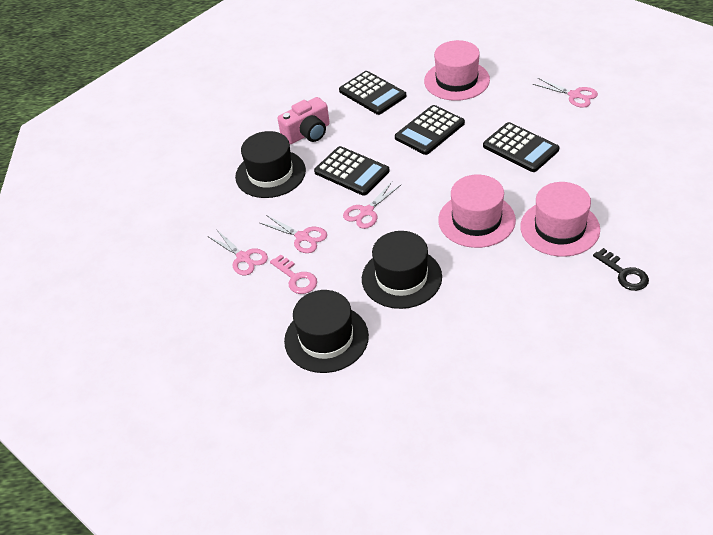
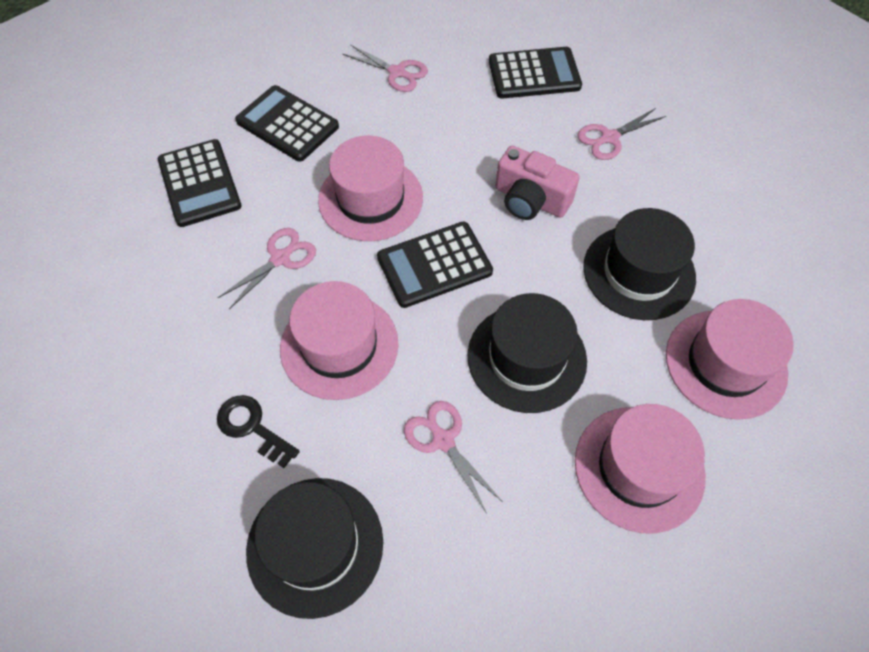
pink hat: [424,40,490,101] [438,175,516,248] [520,182,600,257] = 3 -> [280,281,399,400] [318,136,423,241] [575,404,706,534] [666,299,794,420] = 4
pink key: [270,254,317,294] = 1 -> none = 0

